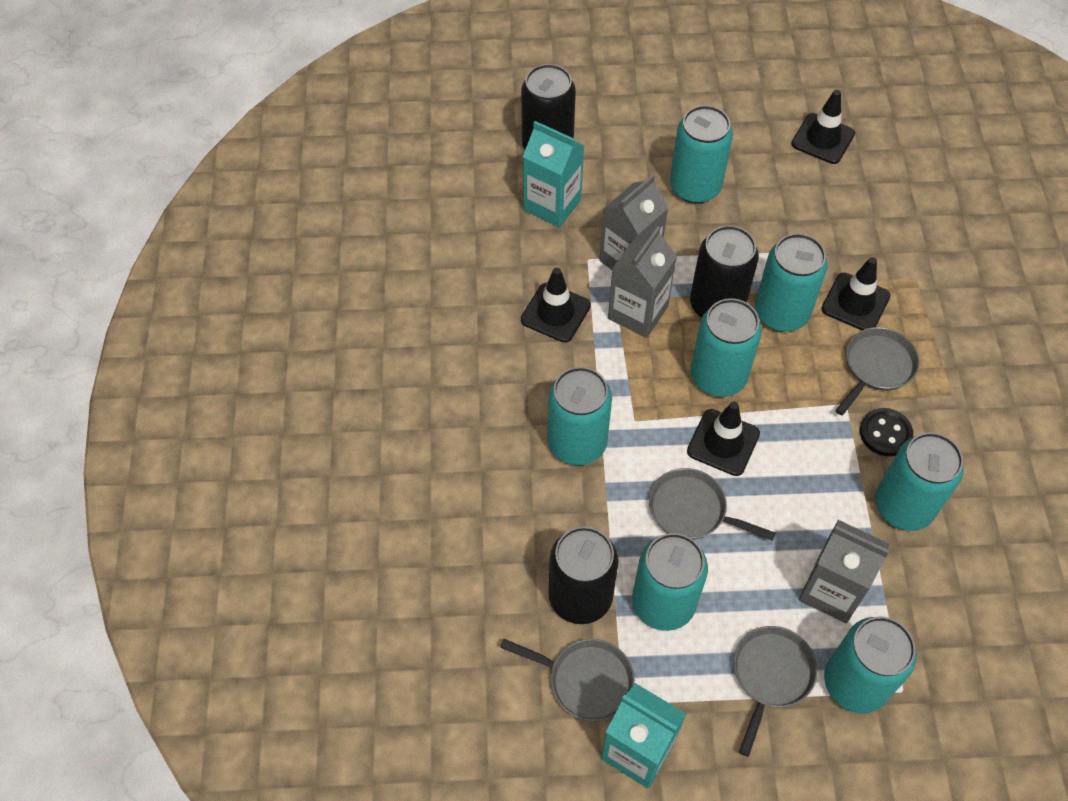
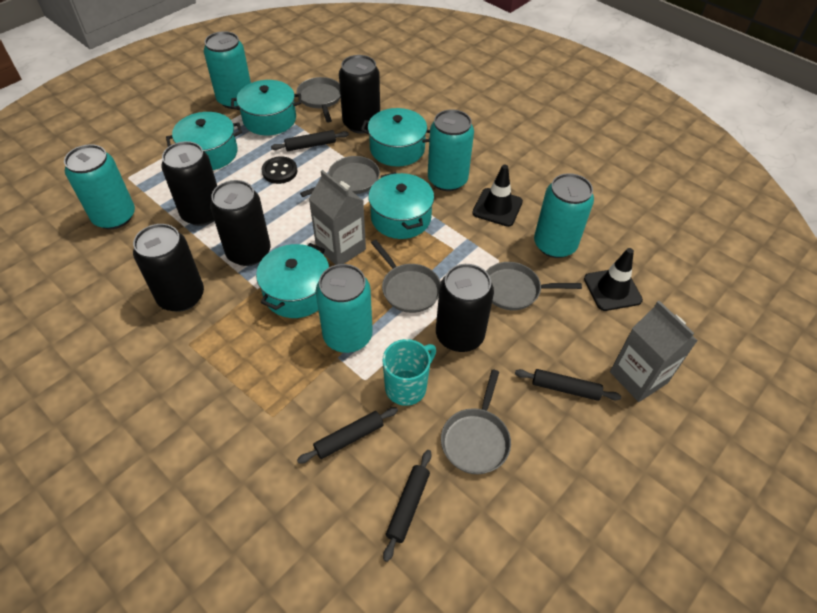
black can: [521,64,576,149] [549,526,619,624] [690,225,759,318] = 3 -> [133,224,204,312] [161,141,217,226] [210,180,271,266] [339,55,380,134] [436,264,494,352] = 5
black rolling pin: none = 0 -> [271,130,349,151] [297,407,398,464] [383,450,432,562] [515,369,621,401] = 4
black traffic cone: [521,268,591,343] [687,401,760,476] [791,90,855,164] [821,257,891,330] = 4 -> [472,165,523,227] [584,248,643,311] = 2
grey carton: [599,174,669,270] [608,227,677,338] [799,520,890,623] = 3 -> [309,170,366,265] [610,301,698,402] = 2
grey pan: [500,639,635,721] [649,468,776,541] [734,626,817,757] [835,327,919,415] = 4 -> [296,77,341,123] [300,156,380,197] [371,240,441,313] [441,369,511,474] [486,262,582,310] = 5
turquoise can: [547,367,612,465] [632,533,708,631] [670,105,733,203] [691,298,762,397] [755,233,828,332] [824,616,917,713] [875,432,964,531] = 7 -> [64,144,135,229] [204,31,251,109] [316,264,373,353] [428,109,474,191] [534,173,594,258] = 5
turquoise carton: [523,121,585,227] [601,683,686,788] = 2 -> none = 0
turquoise mug: none = 0 -> [383,339,436,406] = 1
turquoise pot: none = 0 -> [166,112,242,170] [231,80,302,135] [256,243,329,318] [361,108,430,167] [368,172,434,239] = 5

